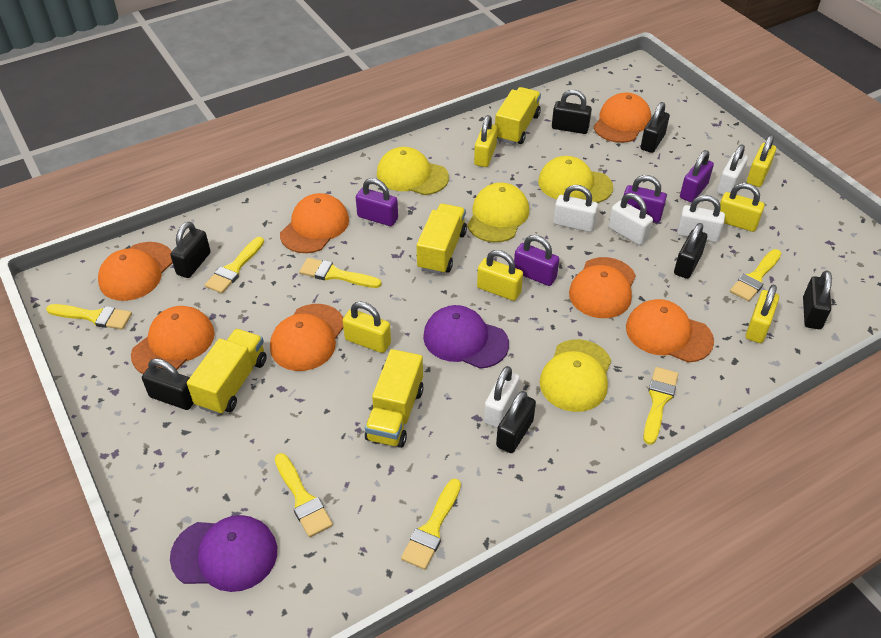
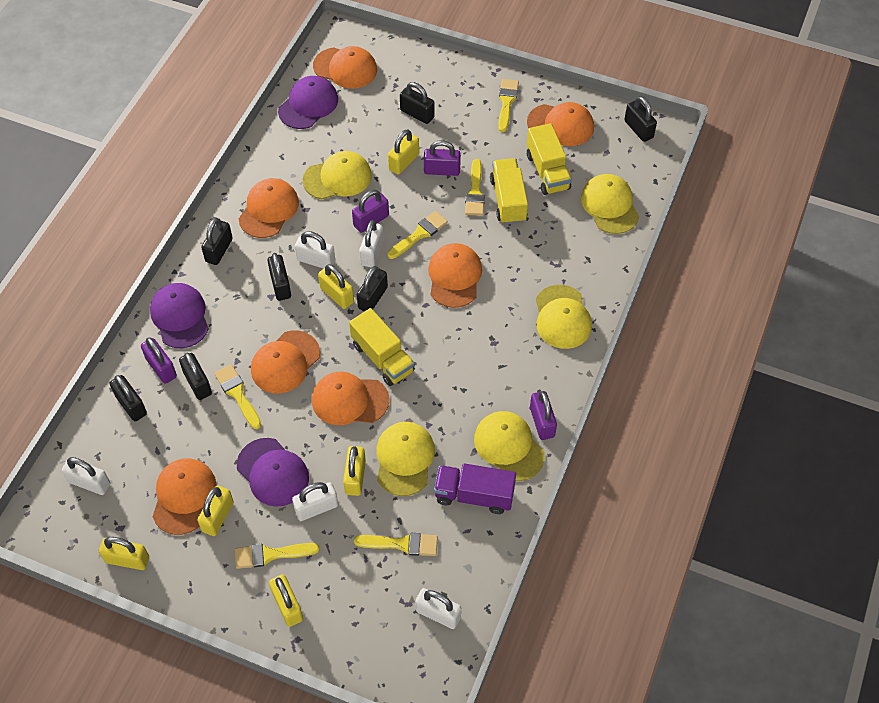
purple cap: [170,515,277,592] [423,305,509,369] = 2 -> [150,283,209,348] [237,438,309,507] [278,76,338,129] = 3
purple truck: none = 0 -> [434,463,516,514] = 1
yellow brush: [46,304,132,330] [205,237,264,294] [275,453,333,537] [299,258,381,288] [401,479,461,570] [643,367,678,445] [730,249,781,302] = 7 -> [214,364,261,429] [235,543,320,569] [354,533,438,556] [388,211,448,259] [465,159,485,216] [498,79,519,132] = 6
yellow cap: [377,147,449,195] [467,183,529,242] [538,156,613,203] [540,339,611,412] = 4 -> [303,151,372,199] [376,422,435,496] [474,411,545,481] [536,285,592,349] [581,174,639,234] = 5
yellow truck: [187,329,267,415] [365,349,424,448] [417,204,467,275] [495,87,541,145] = 4 -> [349,308,415,386] [490,158,528,224] [527,123,572,195] = 3

